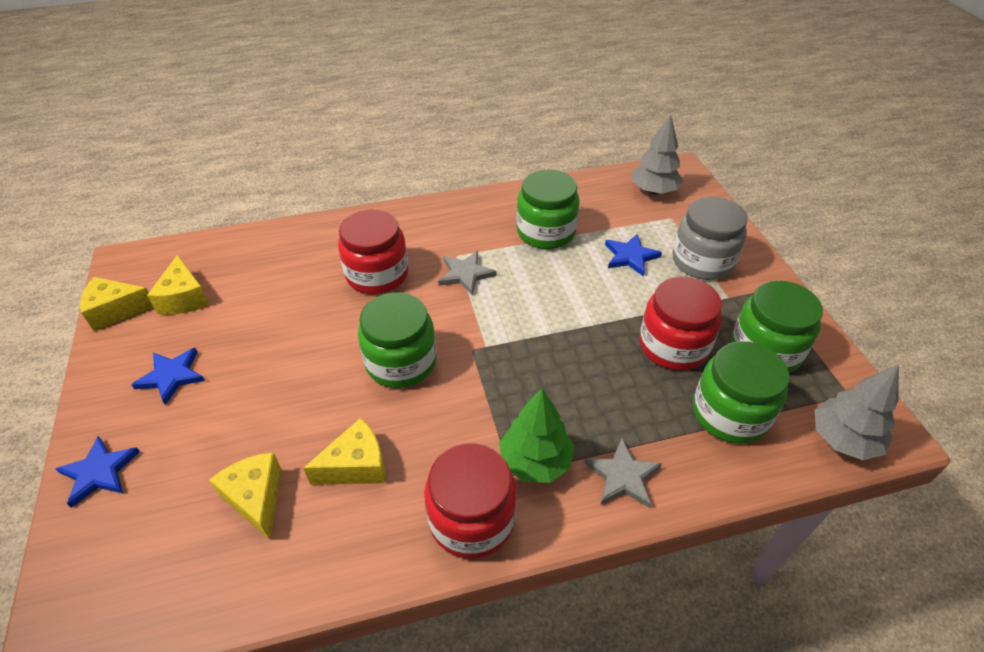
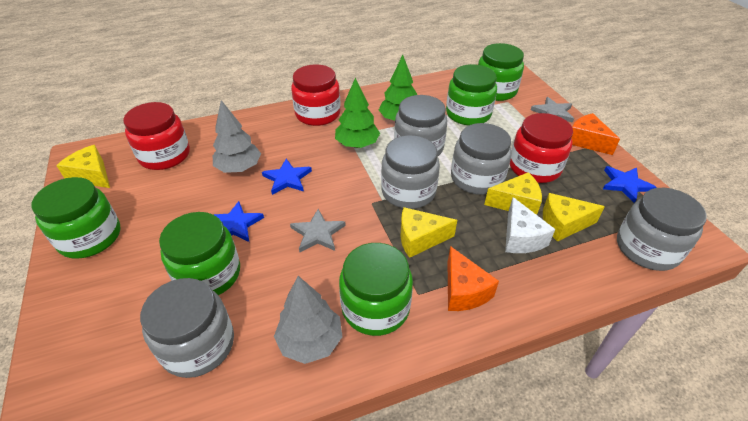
green jar: [358,292,437,388] [517,170,580,249] [693,341,789,444] [731,280,823,373] = 4 -> [31,177,120,259] [159,212,240,295] [339,243,413,336] [446,64,497,126] [478,43,524,101] = 5
green tree: [499,388,574,483] = 1 -> [335,78,380,148] [379,55,418,121] = 2
grey jar: [672,197,748,280] = 1 -> [140,278,234,378] [381,135,440,209] [394,95,447,157] [451,123,512,195] [617,188,707,271] = 5
orange cheese: none = 0 -> [448,246,499,311] [572,113,620,155] = 2
white cheese: none = 0 -> [505,197,555,253] = 1

